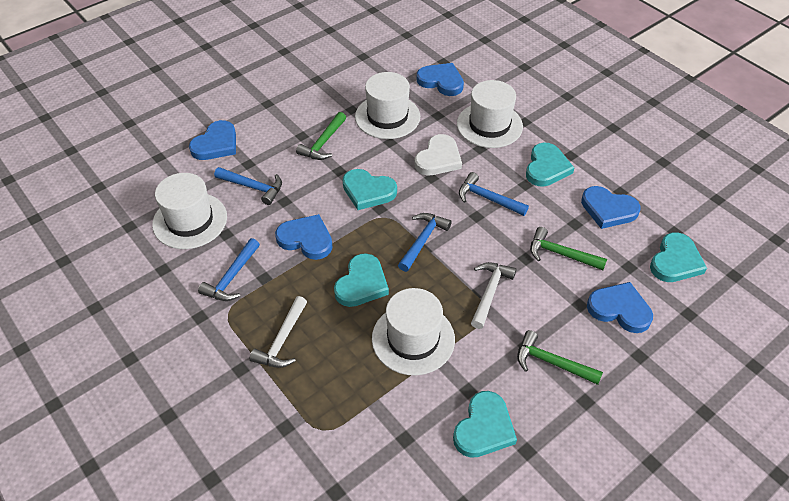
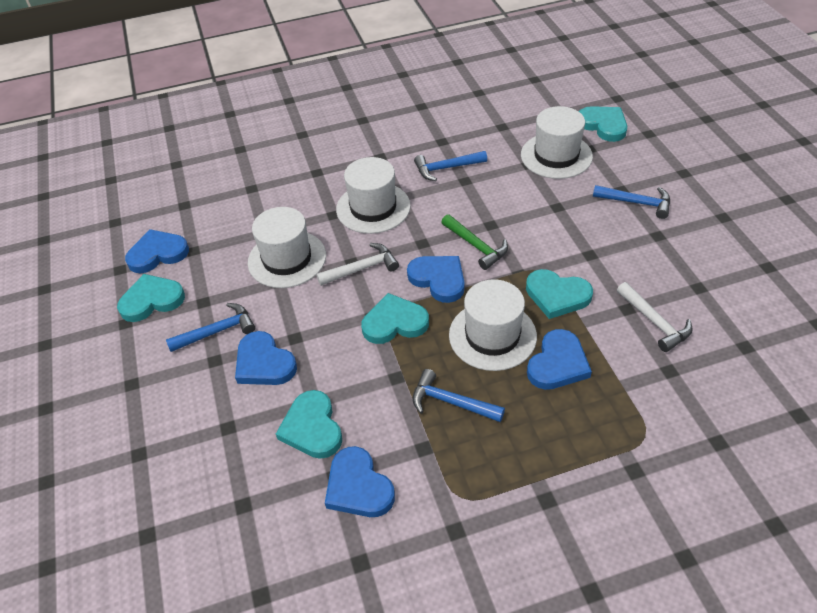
green hammer: [296,112,346,160] [517,330,603,385] [530,227,607,270] = 3 -> [441,214,508,270] = 1
white heart: [415,134,462,175] = 1 -> none = 0

